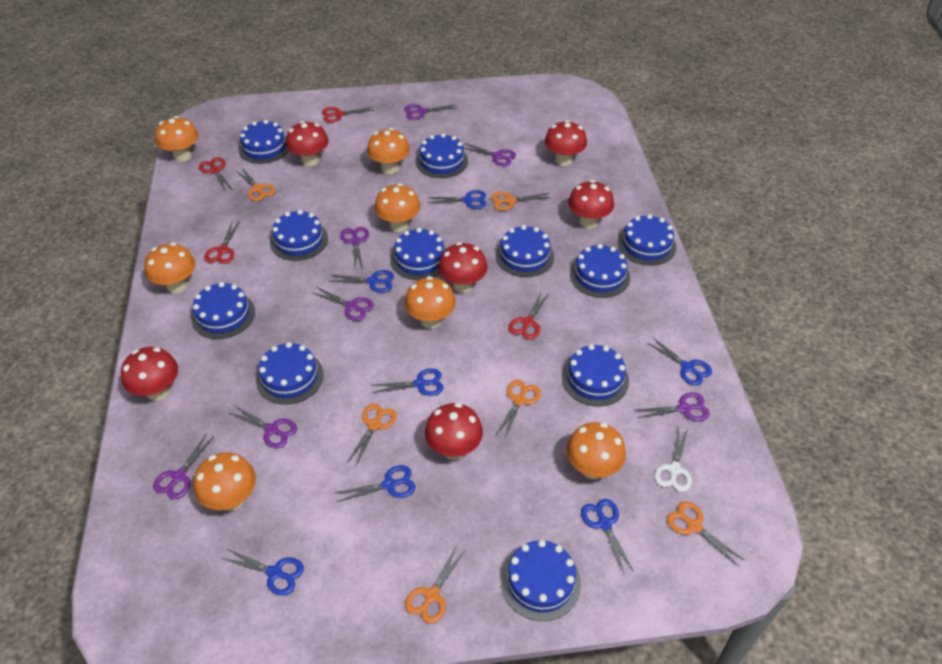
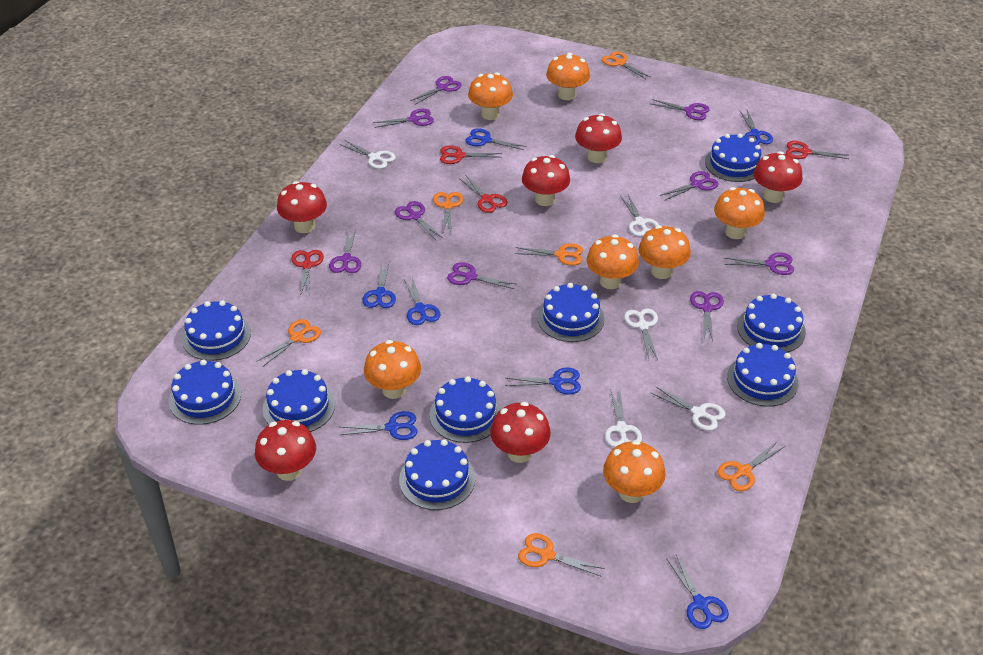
blue cake: [191,282,255,339] [238,120,289,164] [256,342,324,405] [270,210,328,261] [390,228,446,280] [416,133,468,178] [496,225,554,277] [501,540,581,621] [562,344,629,407] [570,244,630,298] [618,214,676,266] = 11 -> [169,360,241,425] [182,300,251,361] [263,369,335,432] [399,439,475,510] [429,376,501,443] [537,283,605,342] [705,134,761,182] [727,343,799,407] [737,294,806,352] = 9
purple scissors: [153,434,214,499] [228,406,297,448] [313,287,374,321] [340,227,369,270] [404,104,457,120] [464,143,516,166] [636,393,710,421] = 7 -> [329,229,361,273] [373,109,434,128] [395,201,443,240] [410,76,462,105] [447,262,516,289] [651,99,710,120] [659,171,719,201] [690,291,724,341] [725,253,794,275] = 9
white scissors: [654,426,692,492] = 1 -> [340,140,396,169] [605,389,642,447] [620,195,659,236] [624,308,658,360] [651,386,726,431] = 5

